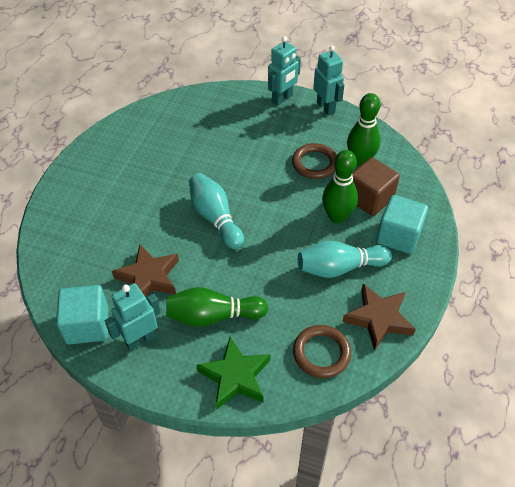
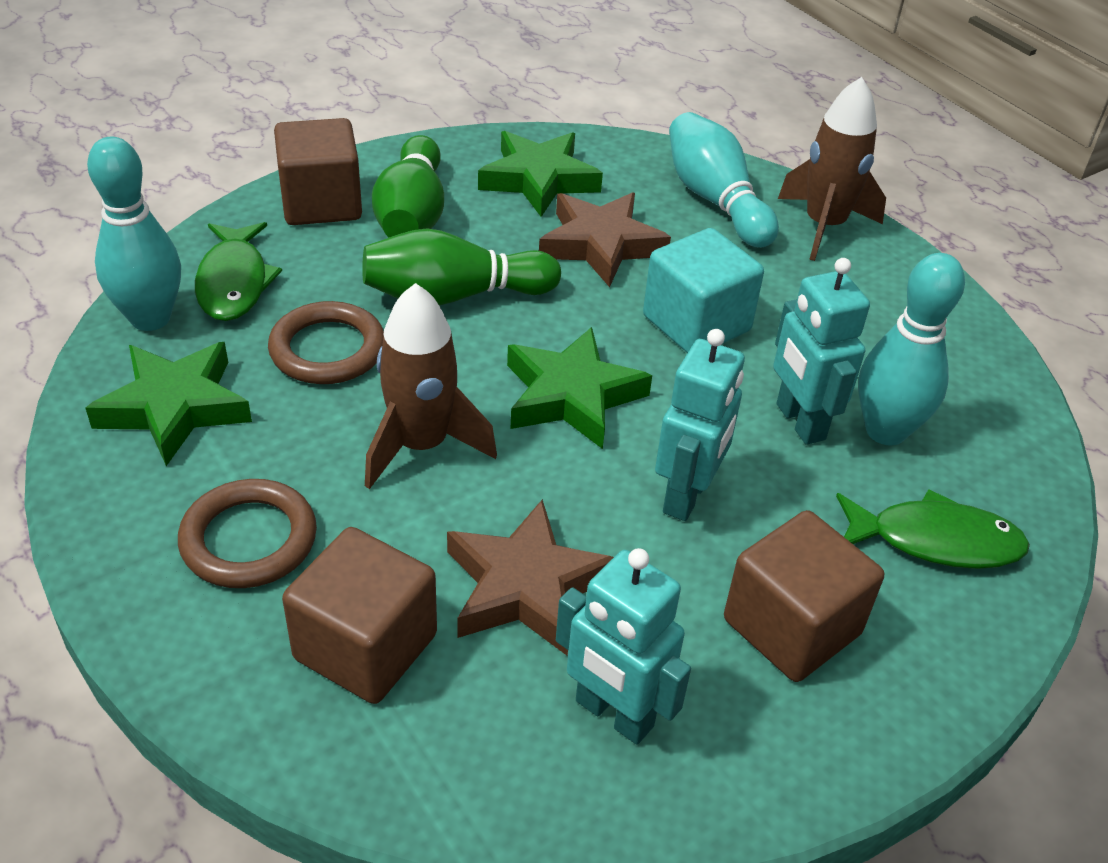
brown cube: [352,157,400,216] = 1 -> [274,118,362,225] [282,527,437,704] [724,510,884,682] = 3
brown rocket: none = 0 -> [365,283,497,489] [778,77,886,261] = 2
green bowling pin: [166,287,268,327] [322,150,358,223] [347,93,381,166] = 3 -> [362,228,561,306] [372,135,444,237] = 2
green fish: none = 0 -> [195,222,282,321] [836,489,1030,569] = 2
green star: [196,337,270,409] = 1 -> [85,342,252,466] [478,131,603,217] [507,327,652,449] = 3
turquoise bowling pin: [189,173,244,249] [298,241,392,278] = 2 -> [87,137,181,331] [669,112,779,248] [858,253,965,446] = 3
turquoise cube: [56,285,108,345] [376,195,428,254] = 2 -> [643,228,764,353] = 1

